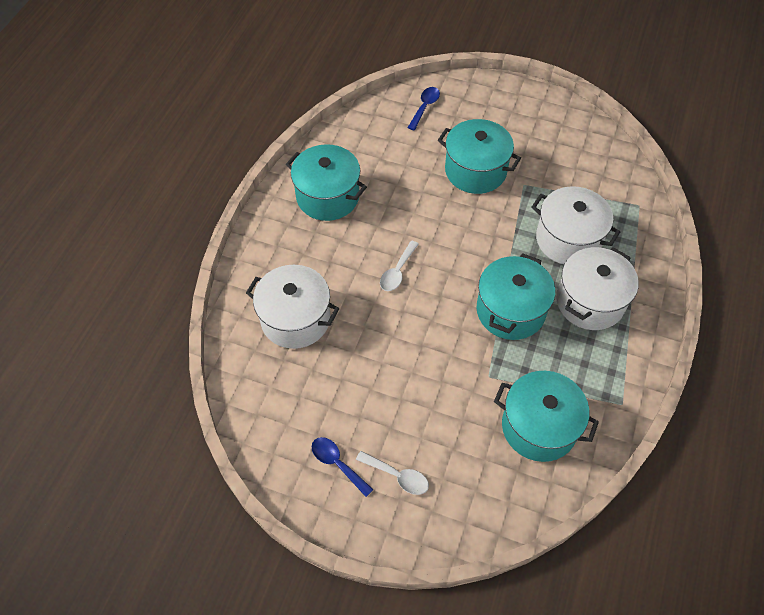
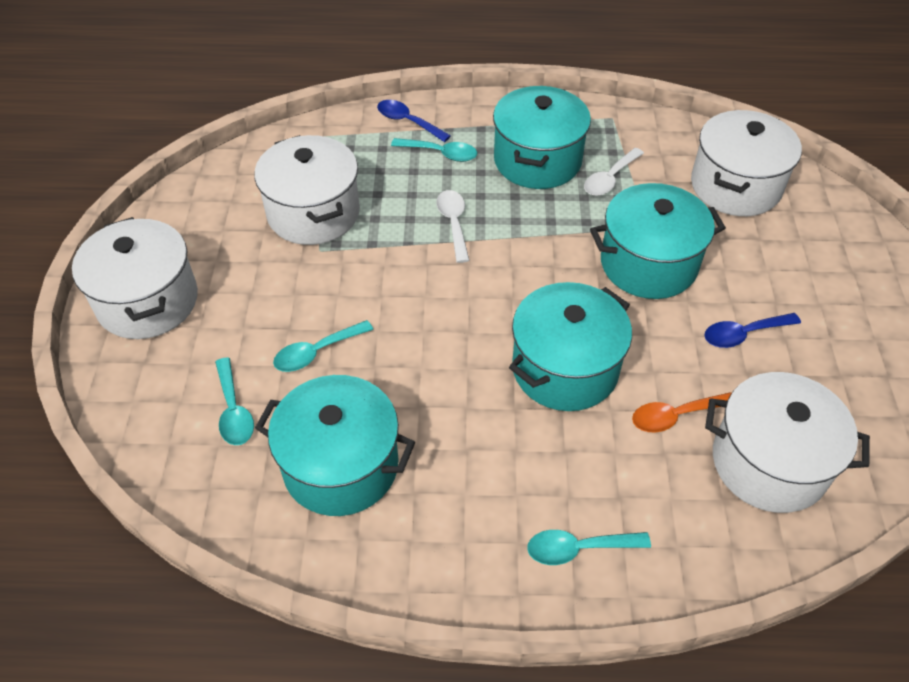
orange spoon: none = 0 -> [632,392,731,433] = 1
turquoise spoon: none = 0 -> [215,357,254,445] [273,320,373,372] [391,138,477,162] [527,530,651,565] = 4
white pot: [246,265,339,349] [531,186,620,264] [556,247,639,330] = 3 -> [72,217,198,339] [254,135,360,245] [691,110,802,216] [705,372,870,513] = 4

